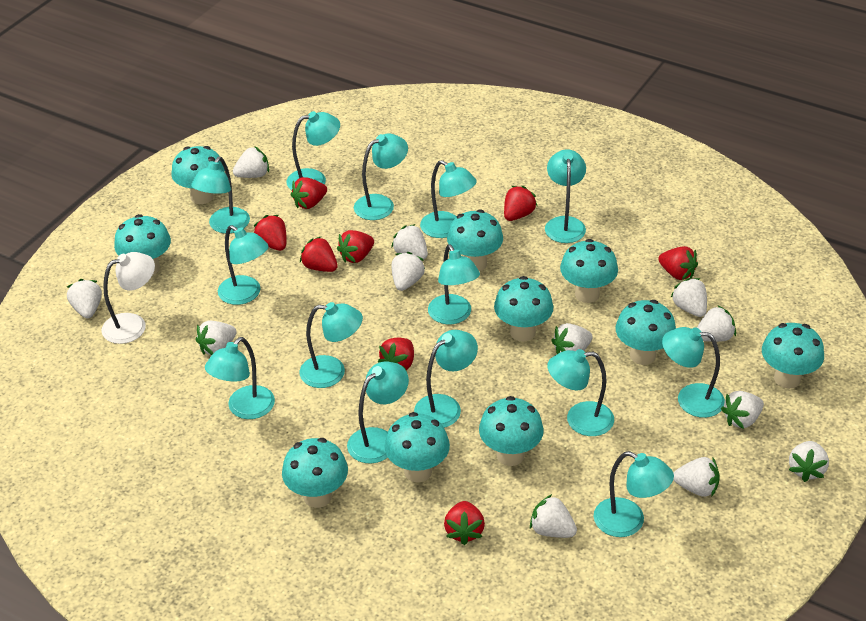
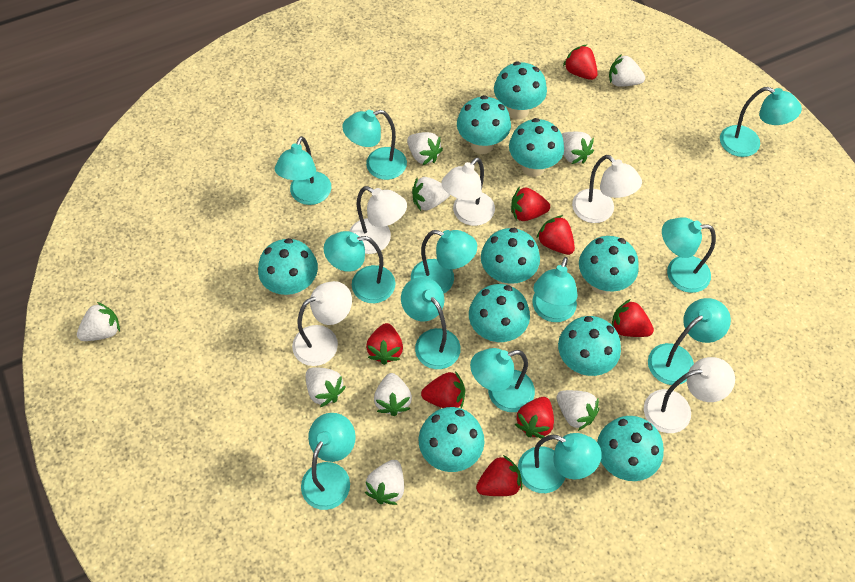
turquoise lamp: [191,157,250,234] [205,337,275,419] [218,225,269,305] [286,111,340,190] [299,302,363,388] [347,361,409,464] [354,133,408,220] [414,330,478,428] [420,160,477,238] [428,244,480,324] [545,149,586,243] [547,349,614,436] [593,451,674,537] [662,327,725,418] = 14 -> [275,136,331,205] [301,413,356,510] [324,231,395,303] [342,110,407,180] [401,277,461,369] [411,230,477,294] [470,348,535,412] [518,433,602,493] [532,257,578,322] [648,298,731,385] [662,218,716,293] [720,87,802,157] = 12
white lamp: [102,252,155,344] = 1 -> [292,281,352,366] [349,186,407,254] [441,157,495,226] [572,155,642,223] [644,357,735,433] = 5
white strawberry: [67,279,102,318] [196,321,237,355] [233,146,269,178] [391,224,428,260] [391,252,425,291] [530,494,577,538] [551,323,593,354] [670,278,707,317] [673,457,720,497] [697,305,736,342] [721,391,764,429] [789,441,829,482] = 12 -> [77,302,120,341] [306,367,346,407] [365,460,404,505] [374,373,412,416] [407,132,443,165] [412,177,450,211] [556,390,599,431] [562,132,594,164] [609,54,645,87] = 9

